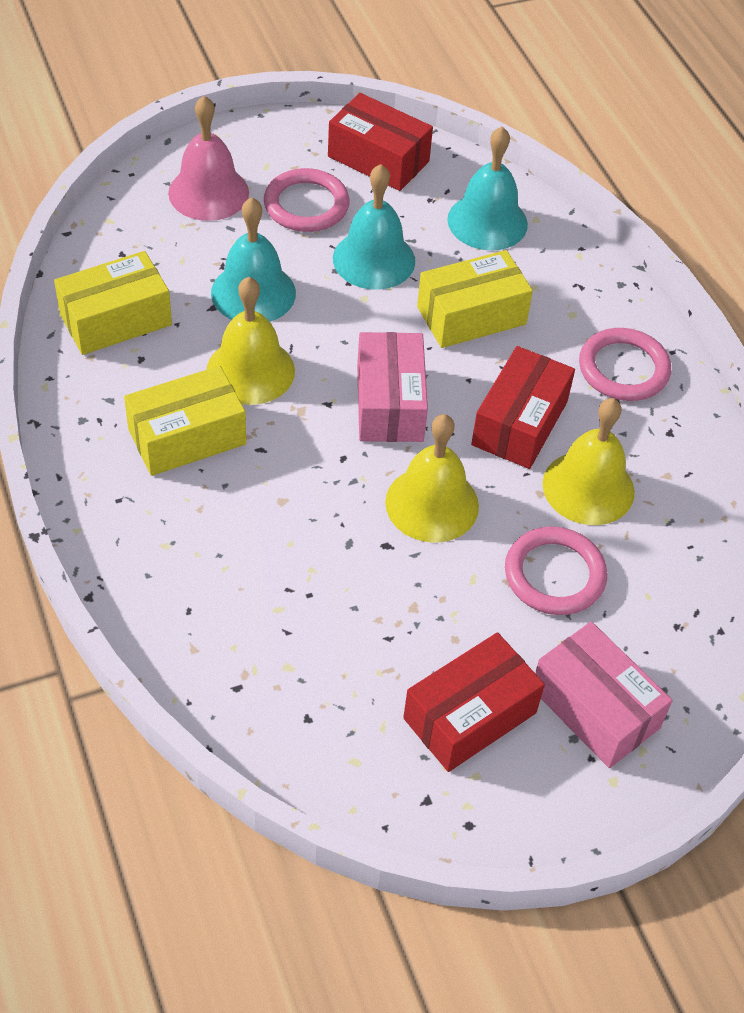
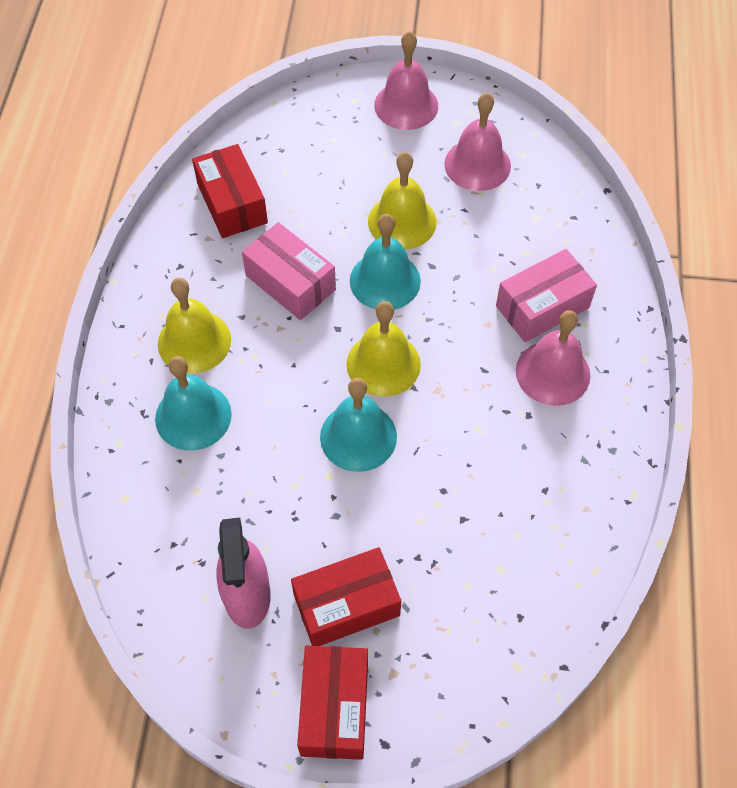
pink bell: [168,96,249,221] = 1 -> [374,31,438,130] [444,93,511,191] [516,310,590,406] = 3
pink ring: [264,168,349,232] [505,526,607,615] [579,328,671,401] = 3 -> none = 0
pink spray bottle: none = 0 -> [216,518,271,629] = 1
yellow box: [54,251,172,355] [124,366,246,476] [417,250,533,348] = 3 -> none = 0

